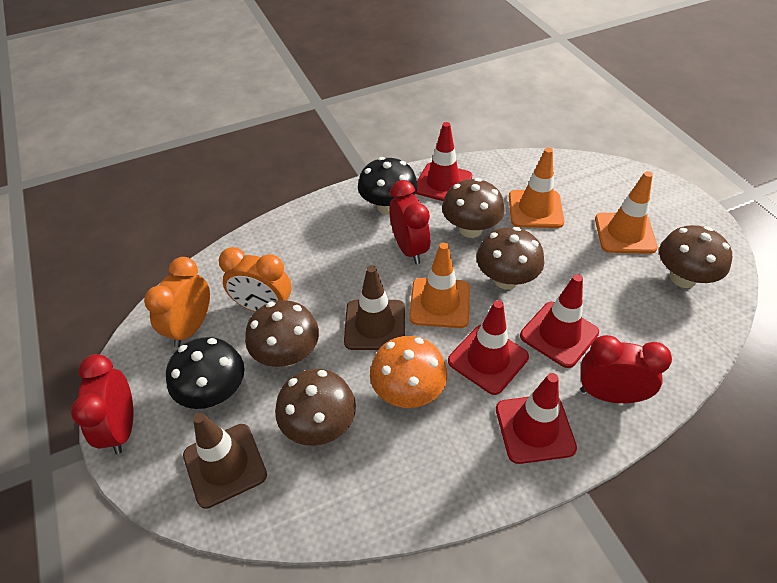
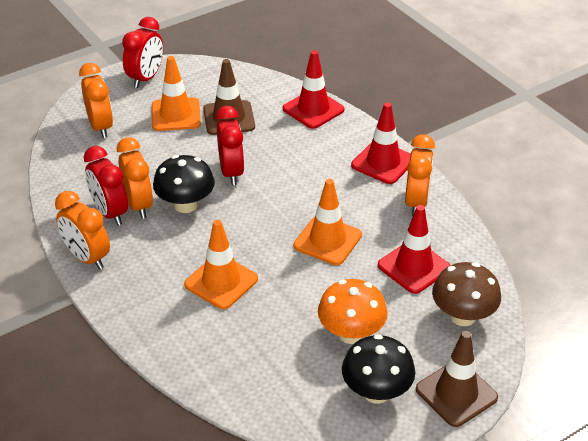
brown mushroom: [245,300,319,367] [275,369,356,446] [442,178,505,238] [476,227,544,289] [659,225,732,288] = 5 -> [432,262,501,326] = 1
orange clock: [144,257,210,347] [219,247,292,312] = 2 -> [55,191,110,270] [79,63,113,138] [117,137,153,219] [405,134,435,216] = 4
red traffic cone: [415,122,472,201] [448,300,529,395] [496,373,577,464] [520,274,599,368] = 4 -> [283,50,344,129] [351,102,411,184] [378,205,451,294] = 3

